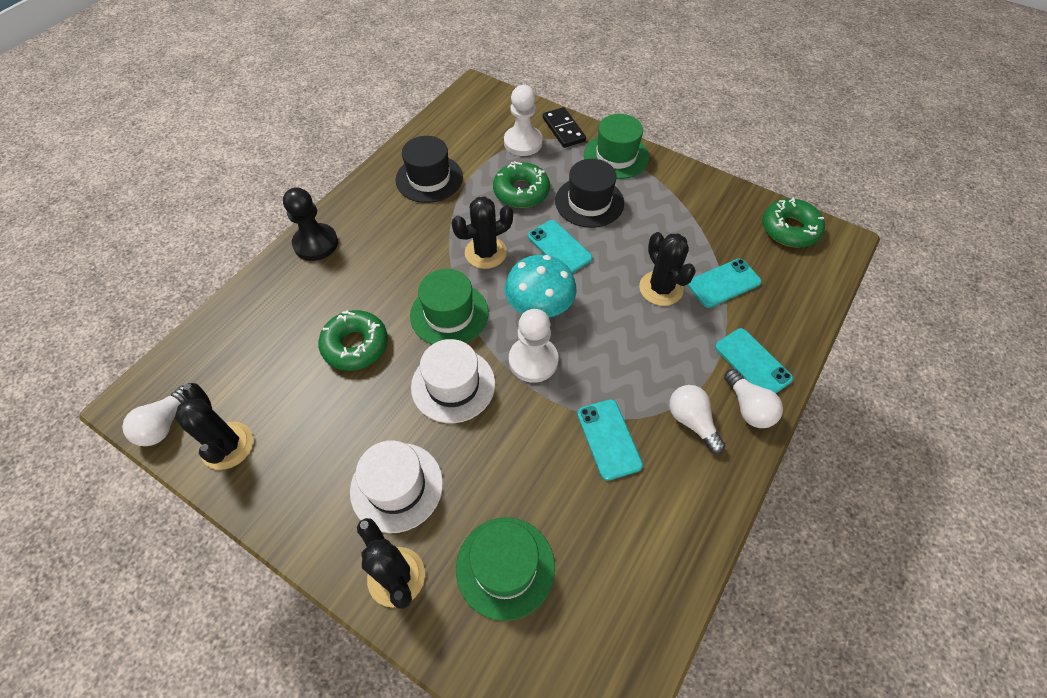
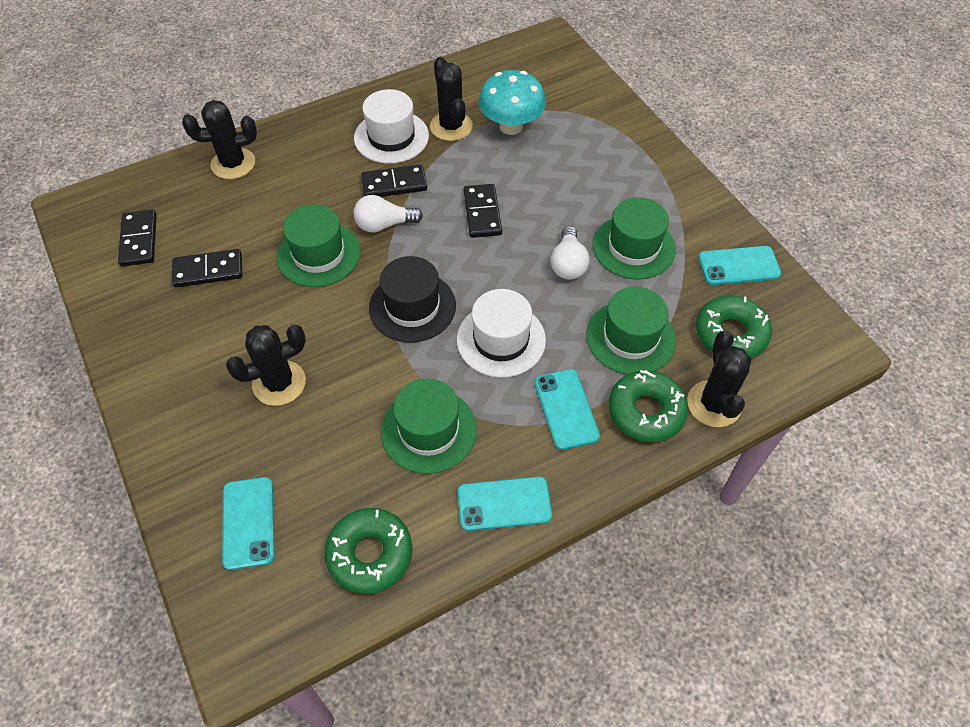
black domino: [543,107,586,148] = 1 -> [118,209,157,266] [172,249,242,287] [361,164,427,197] [464,184,502,238] = 4
black hat: [396,136,463,203] [555,159,624,228] = 2 -> [369,256,456,343] = 1
black pawn: [283,187,338,261] = 1 -> none = 0
green hat: [410,269,489,344] [456,517,555,621] [584,114,649,179] = 3 -> [277,204,360,287] [381,379,477,474] [586,287,676,375] [593,197,676,280] = 4
white light bulb: [122,386,187,446] [669,385,726,454] [724,369,783,428] = 3 -> [354,195,423,233] [551,226,589,280] = 2
white pawn: [504,85,543,156] [509,309,558,383] = 2 -> none = 0

